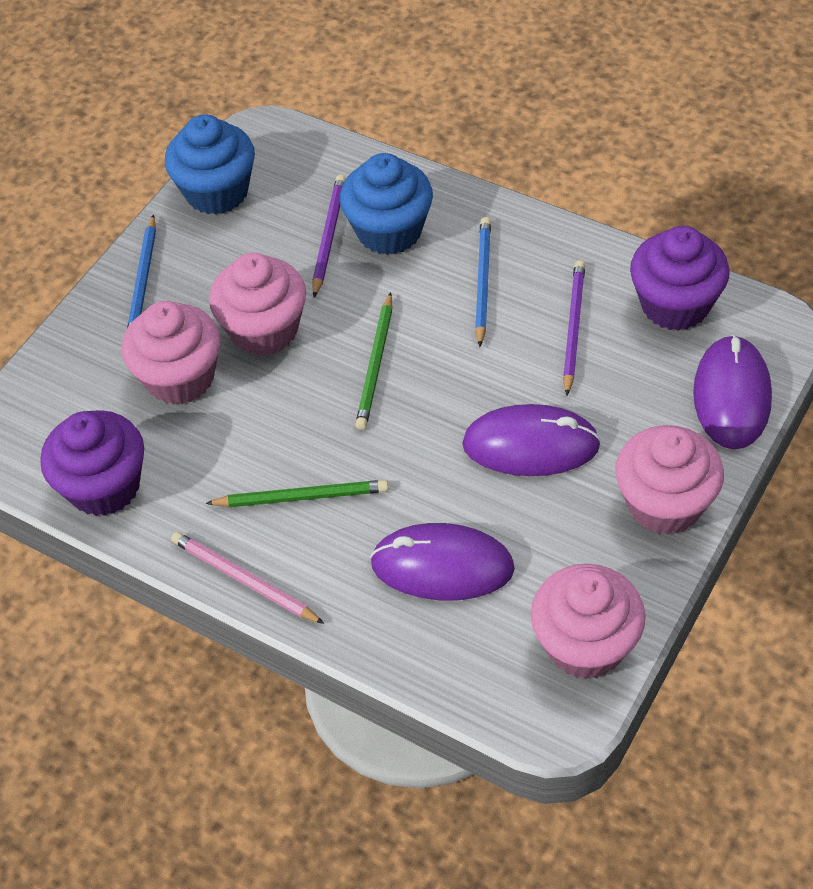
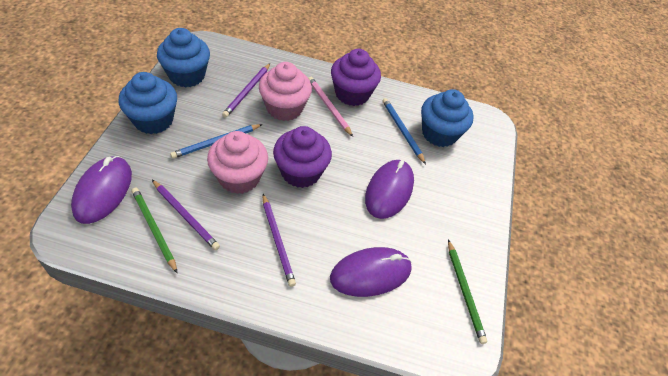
blue cupcake: [165,114,255,215] [340,153,433,255] = 2 -> [119,72,177,134] [157,28,210,88] [421,89,474,147] = 3
pink cupcake: [122,301,221,405] [209,253,306,356] [531,564,646,679] [615,425,724,535] = 4 -> [207,131,268,194] [259,62,312,121] = 2
purple pencil: [312,175,346,298] [563,260,585,396] = 2 -> [152,180,220,250] [222,64,270,118] [263,194,296,287] = 3

